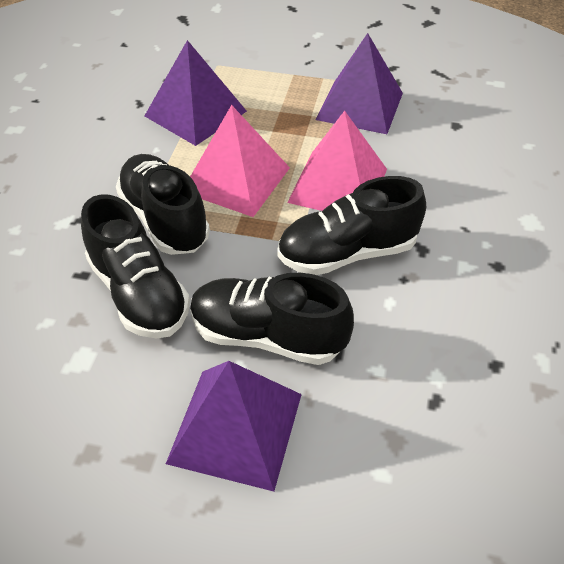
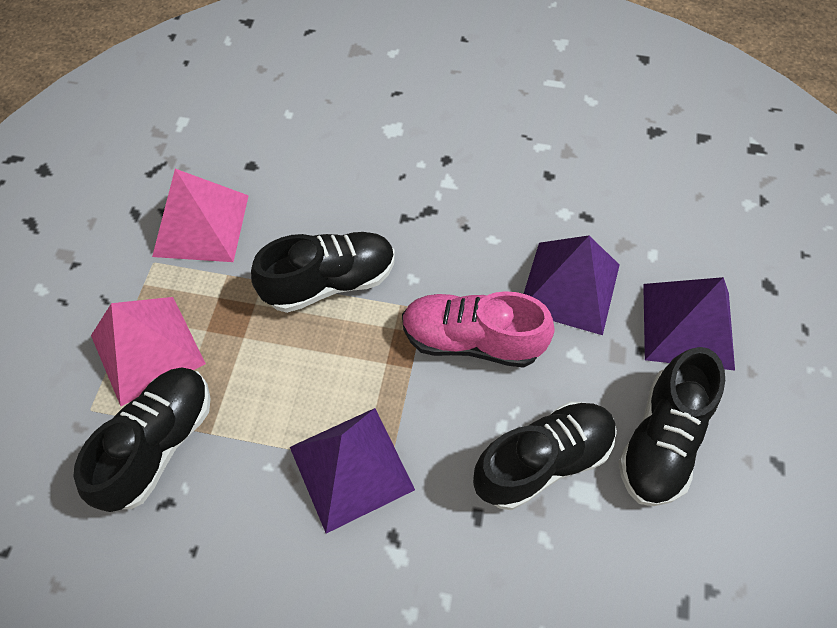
pink shoe: none = 0 -> [402,291,555,368] = 1

